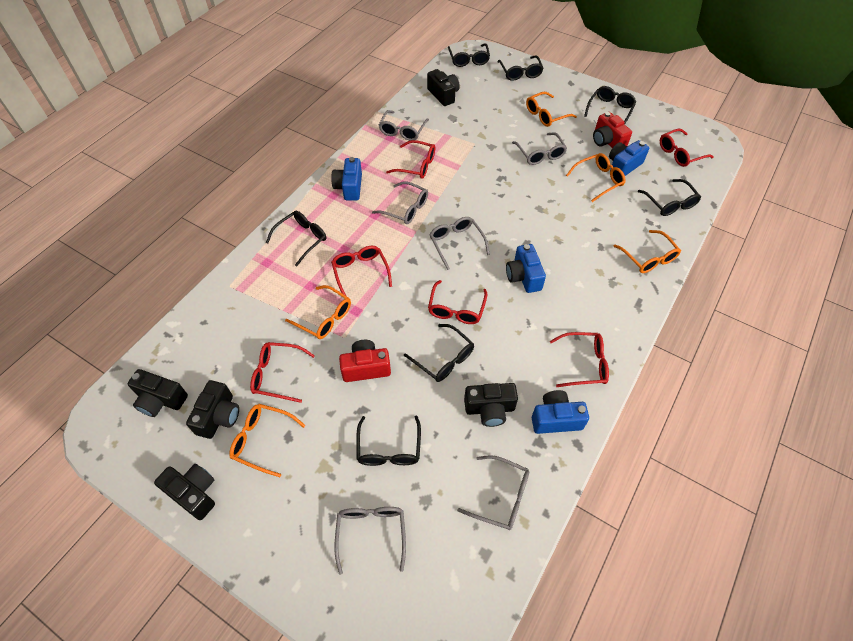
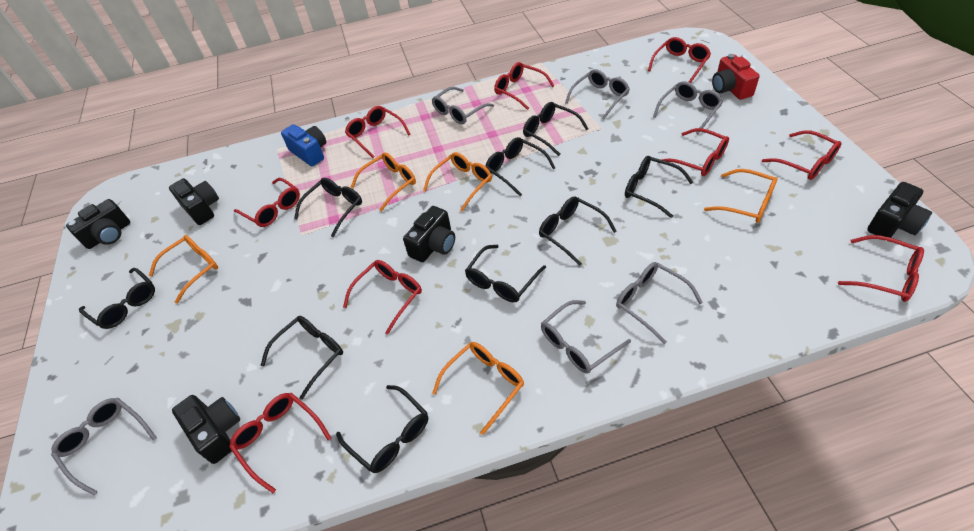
black glasses: [266,211,326,267] [356,415,421,466] [404,324,474,382] [448,43,490,67] [497,55,543,81] [584,86,636,124] [638,179,701,216] = 7 -> [79,268,155,329] [261,316,343,400] [294,178,362,237] [336,385,428,473] [465,245,546,302] [485,137,555,196] [523,102,589,156] [539,197,617,266] [625,156,693,218] = 9
blue camera: [331,157,362,201] [506,244,546,293] [532,390,589,434] [609,140,649,176] = 4 -> [281,124,326,166] = 1
red camera: [339,340,391,382] [593,112,632,148] = 2 -> [712,54,760,100] = 1
red glasses: [250,342,315,403] [331,246,392,299] [386,140,435,179] [428,280,487,324] [550,332,609,387] [660,129,714,167] = 6 -> [229,393,331,493] [234,178,300,227] [343,260,422,335] [345,106,411,158] [494,62,555,110] [648,37,711,83] [662,128,729,176] [762,130,842,180] [838,235,924,302] = 9

